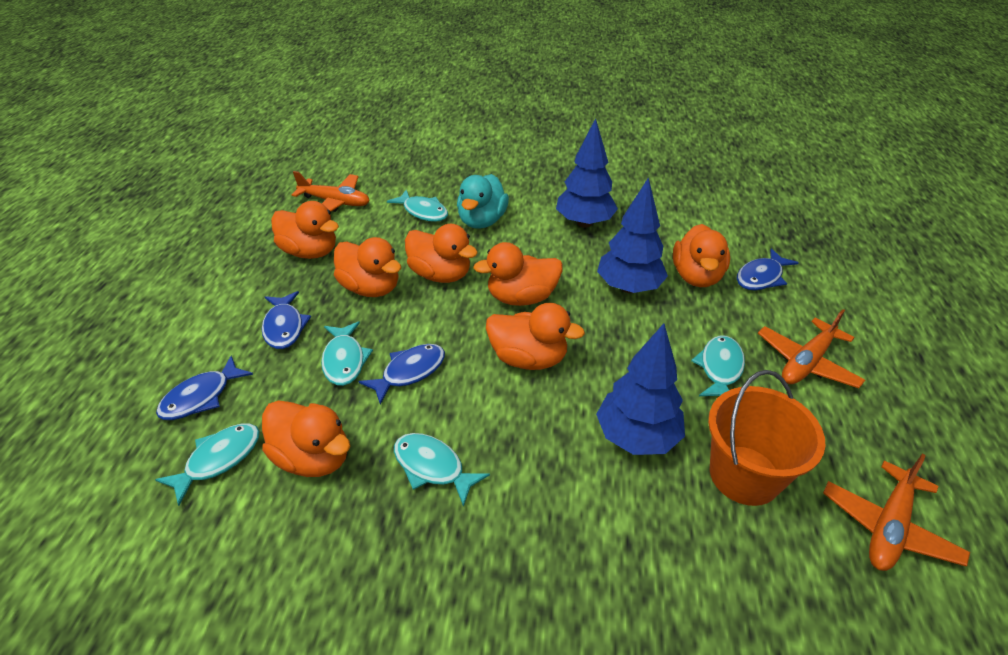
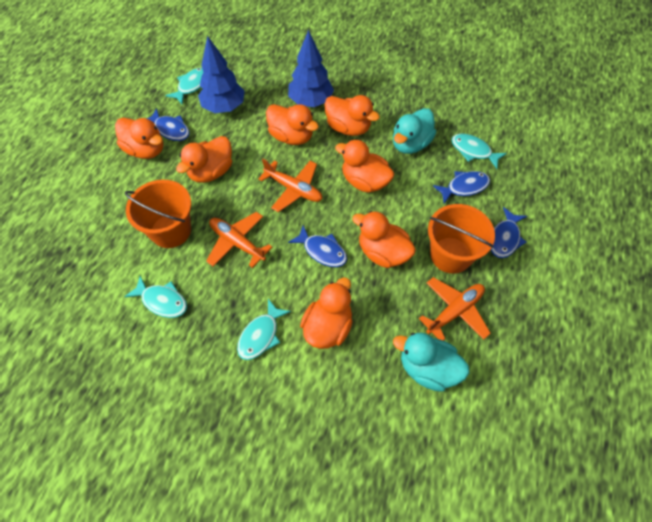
blue tree: [556,118,618,227] [596,323,685,455] [597,177,668,293] = 3 -> [198,36,245,113] [288,30,334,107] = 2
orange bucket: [708,370,826,506] = 1 -> [125,180,191,248] [428,204,495,274] = 2
turquoise duck: [457,174,509,229] = 1 -> [393,108,436,154] [393,333,469,392] = 2
turquoise fish: [155,424,260,506] [321,321,373,386] [387,190,448,222] [394,433,490,507] [691,335,745,396] = 5 -> [124,276,187,318] [165,68,204,104] [237,299,291,360] [451,134,507,169] = 4

